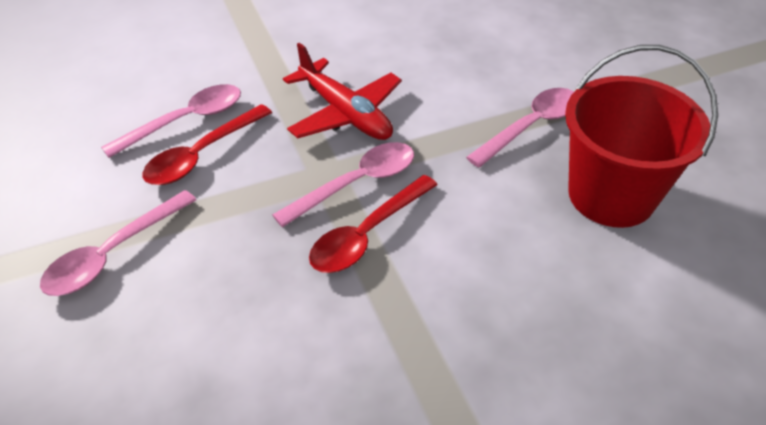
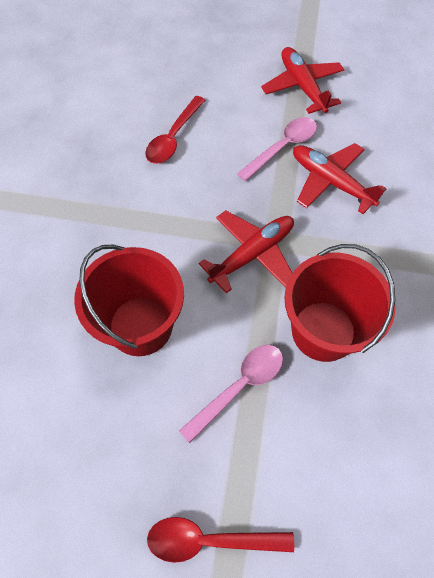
pink spoon: [40,190,197,296] [101,84,241,158] [272,142,414,227] [466,88,574,168] = 4 -> [179,345,283,443] [237,117,317,181] = 2
red bucket: [565,45,718,228] = 1 -> [74,245,184,356] [284,244,395,362] = 2
red plane: [283,43,402,140] = 1 -> [199,211,294,293] [261,47,344,114] [293,143,386,214] = 3

